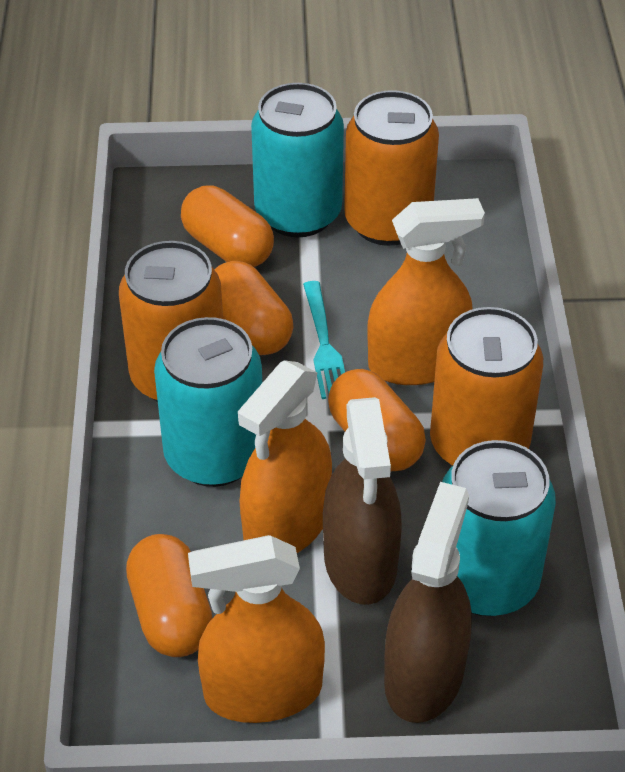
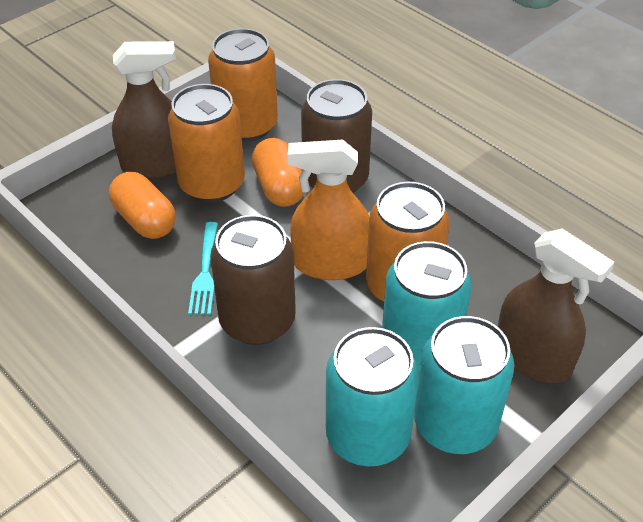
brown can: none = 0 -> [210,215,296,345] [301,79,372,193] = 2
orange capsule: [126,534,212,657] [181,185,274,267] [214,261,293,355] [328,369,426,472] = 4 -> [109,172,176,239] [252,138,304,207] = 2
orange spray bottle: [188,535,325,723] [238,360,332,553] [367,198,485,385] = 3 -> [288,140,369,280] = 1

